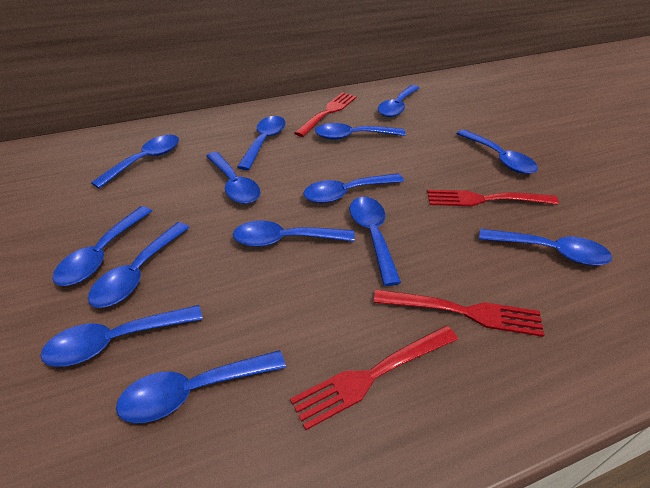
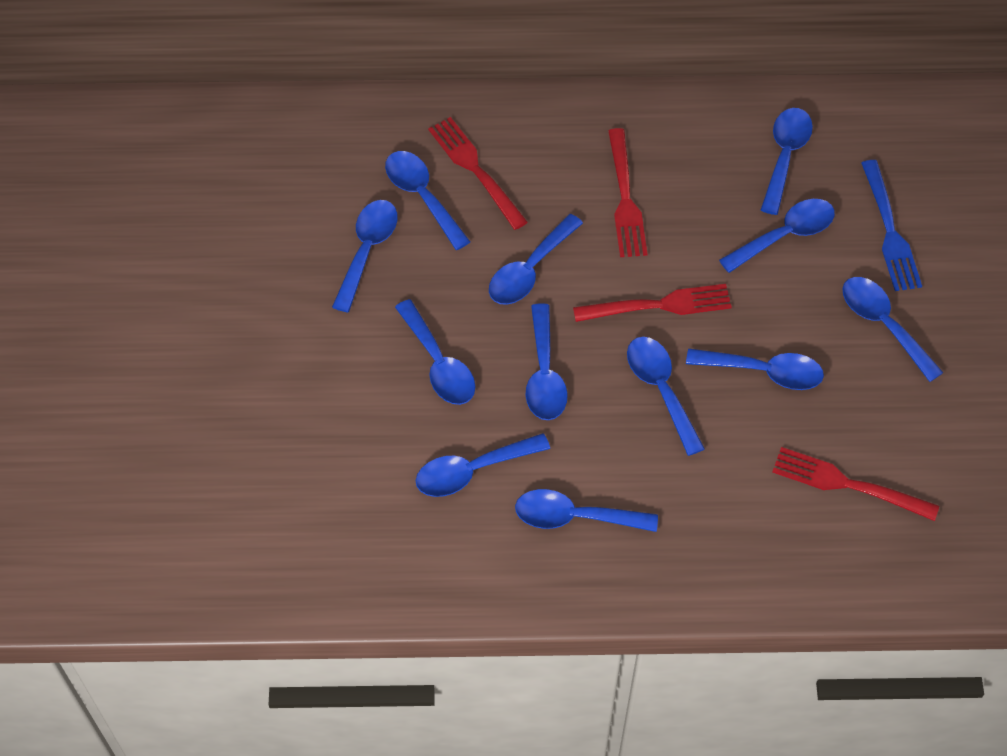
blue fork: none = 0 -> [861,160,922,291] = 1
blue spoon: [41,305,203,367] [52,206,152,286] [88,222,189,308] [91,135,179,189] [116,350,286,423] [206,152,261,204] [233,220,355,247] [237,116,286,170] [303,173,404,203] [315,123,405,140] [349,197,401,286] [378,85,419,117] [456,129,538,174] [479,229,612,266] = 14 -> [332,200,397,312] [385,151,471,250] [395,299,476,405] [415,433,550,497] [489,214,583,305] [515,489,658,532] [526,303,568,420] [627,337,705,456] [686,349,824,390] [719,199,835,273] [761,108,813,215] [843,277,944,382] = 12

